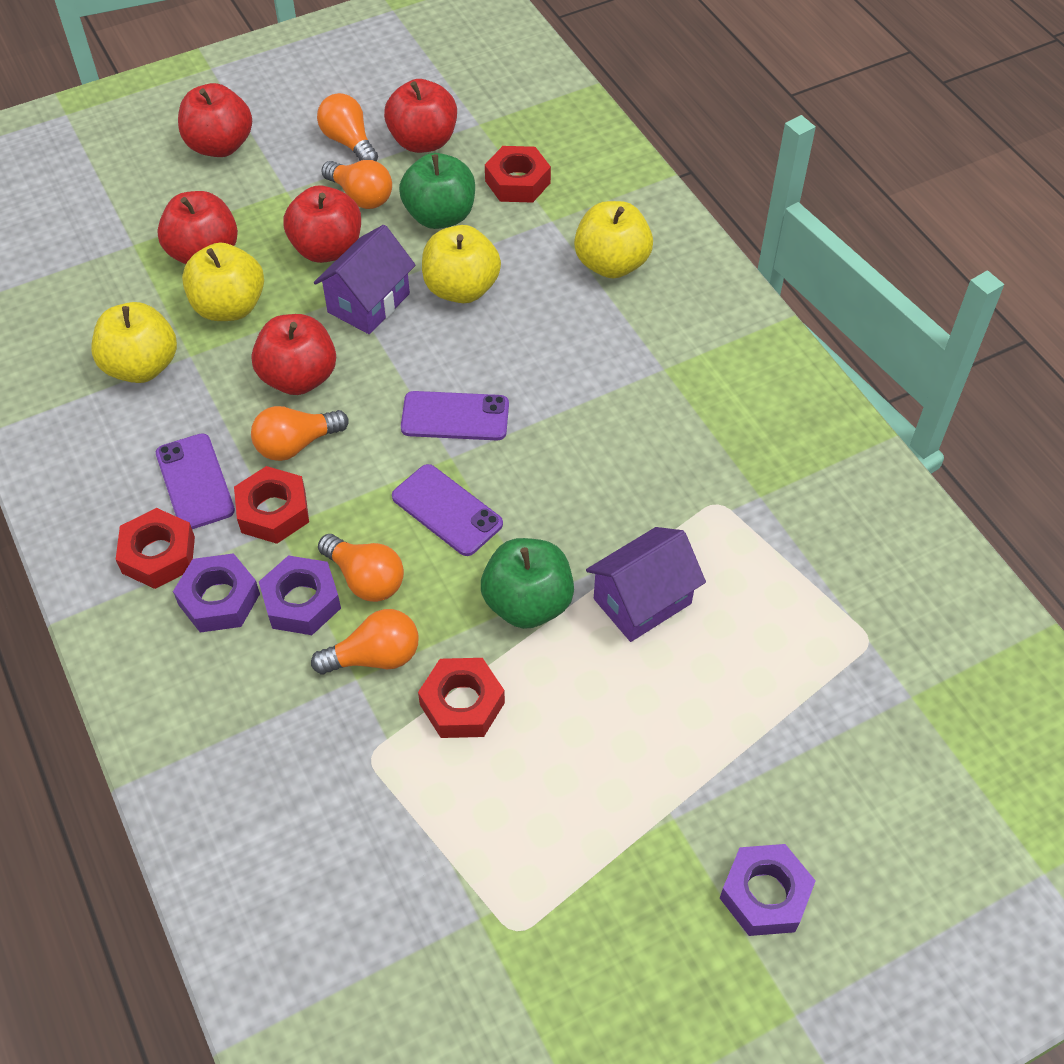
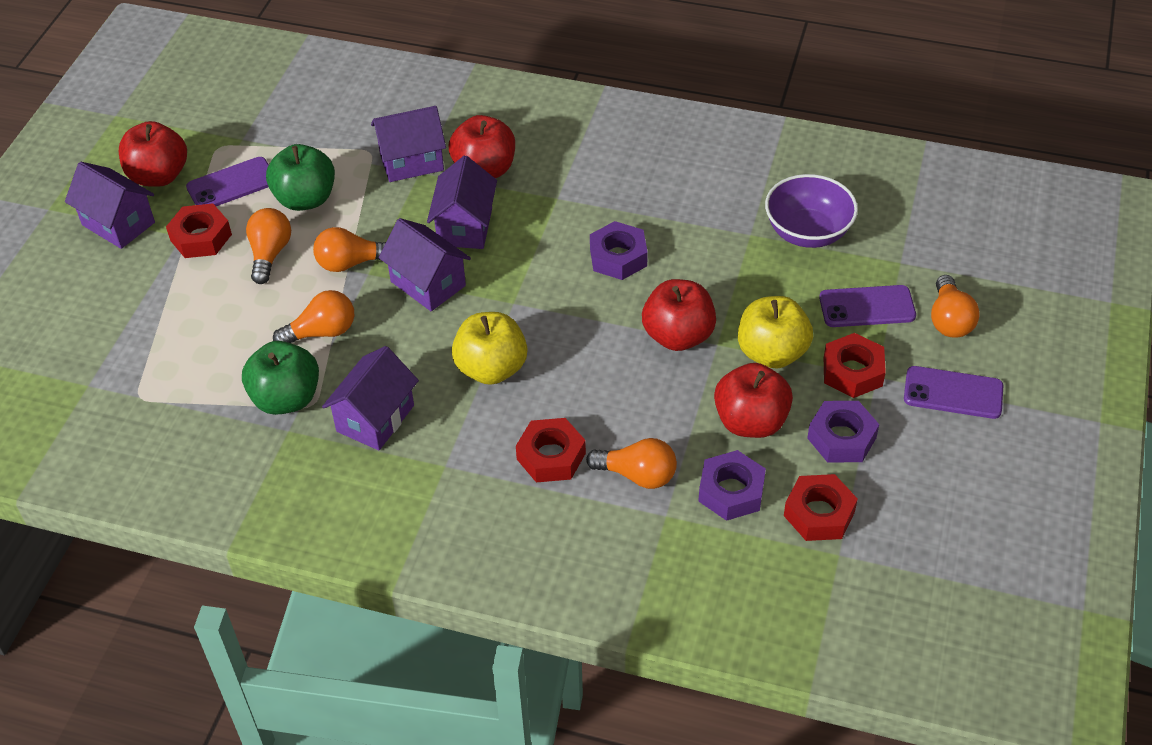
purple bowl: none = 0 -> [765,174,858,248] = 1
purple house: [314,225,416,334] [586,527,706,642] = 2 -> [65,162,155,249] [322,346,419,450] [371,106,446,182] [379,218,471,311] [427,156,497,249] = 5
red apple: [157,191,238,264] [178,83,252,157] [252,314,336,395] [283,185,361,263] [384,79,457,153] = 5 -> [119,121,187,187] [449,115,515,178] [642,279,716,351] [714,363,793,438] = 4
yellow apple: [91,302,177,383] [182,243,264,321] [422,225,501,303] [574,201,653,279] = 4 -> [452,312,527,385] [738,296,813,368] = 2

